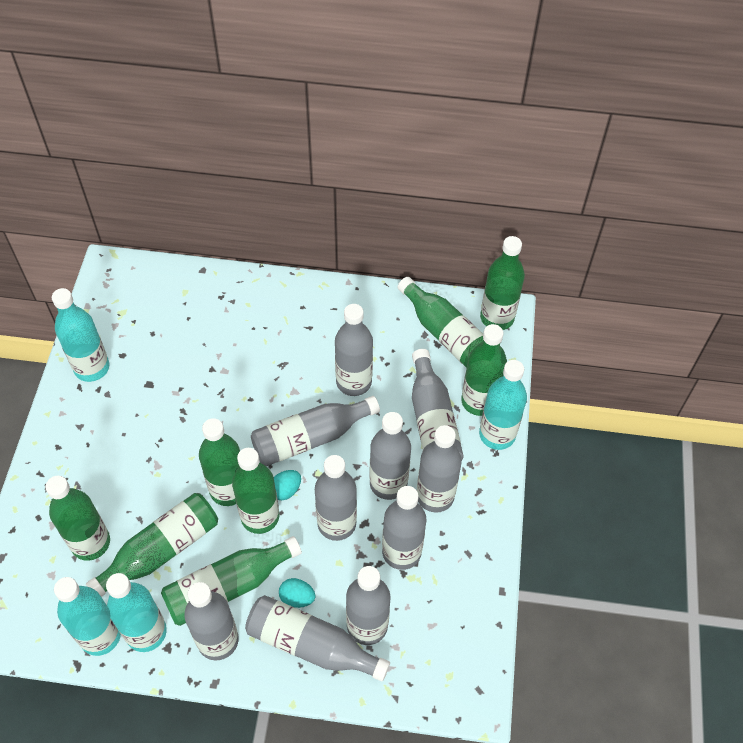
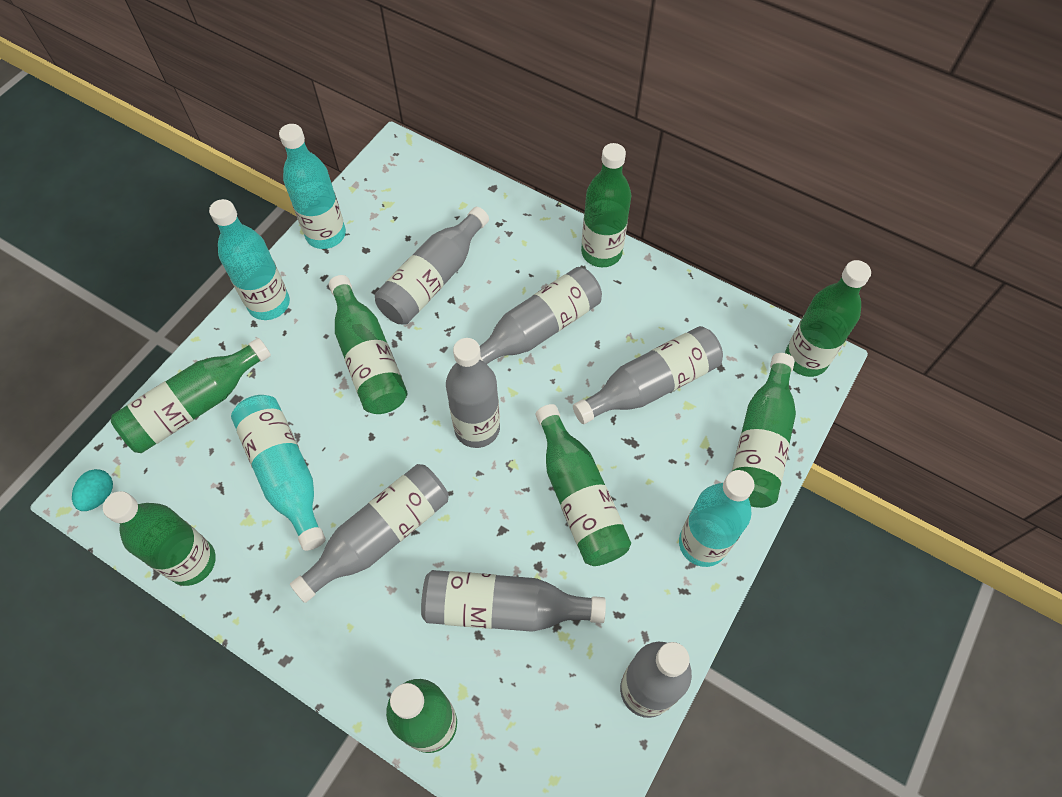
grey bottle: [184,582,239,660] [245,595,390,682] [251,396,380,466] [315,455,357,541] [335,304,373,396] [346,566,390,645] [369,412,411,500] [382,486,426,570] [412,349,464,459] [417,425,462,513] = 10 -> [290,464,449,603] [375,207,489,325] [421,570,606,632] [446,338,500,448] [480,267,602,364] [573,326,723,424] [620,642,692,718] = 7
turquoise egg: [274,470,301,500] [279,578,316,608] = 2 -> [72,469,113,511] = 1

